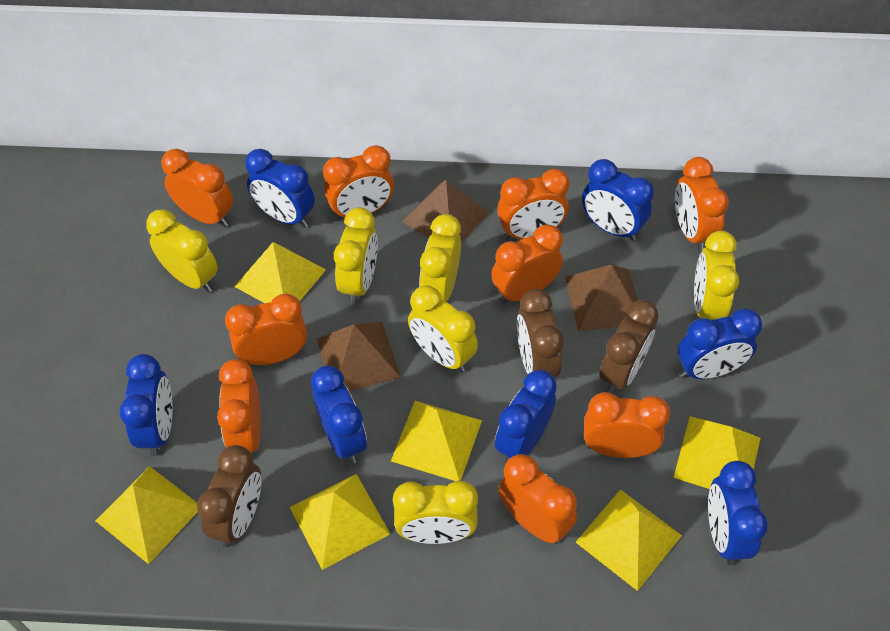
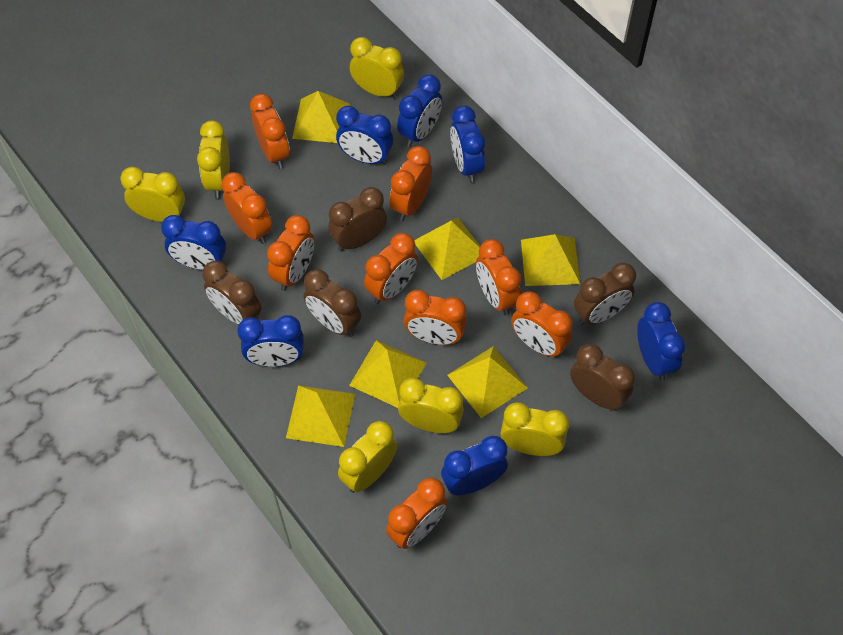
brown clock: [197,445,261,547] [517,289,564,378] [599,300,659,394] = 3 -> [202,261,261,325] [304,269,361,337] [328,187,387,251] [570,344,635,411] [574,262,636,325] = 5
brown pyramid: [317,322,401,391] [402,180,490,242] [565,264,638,331] = 3 -> none = 0

